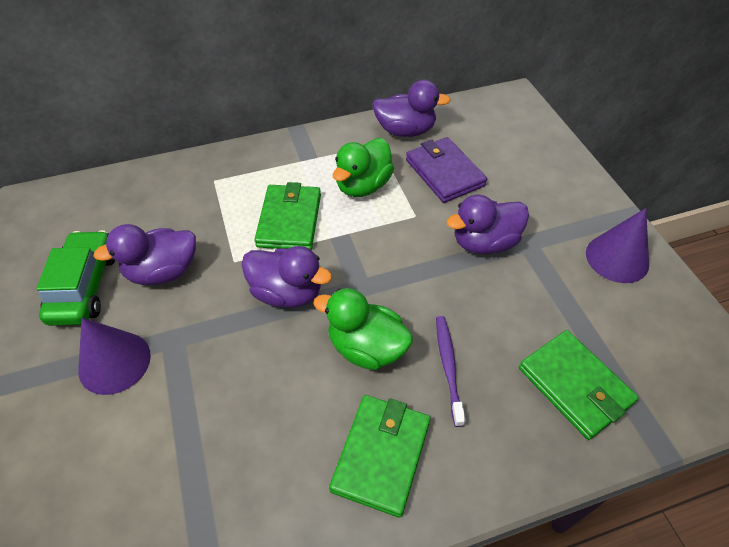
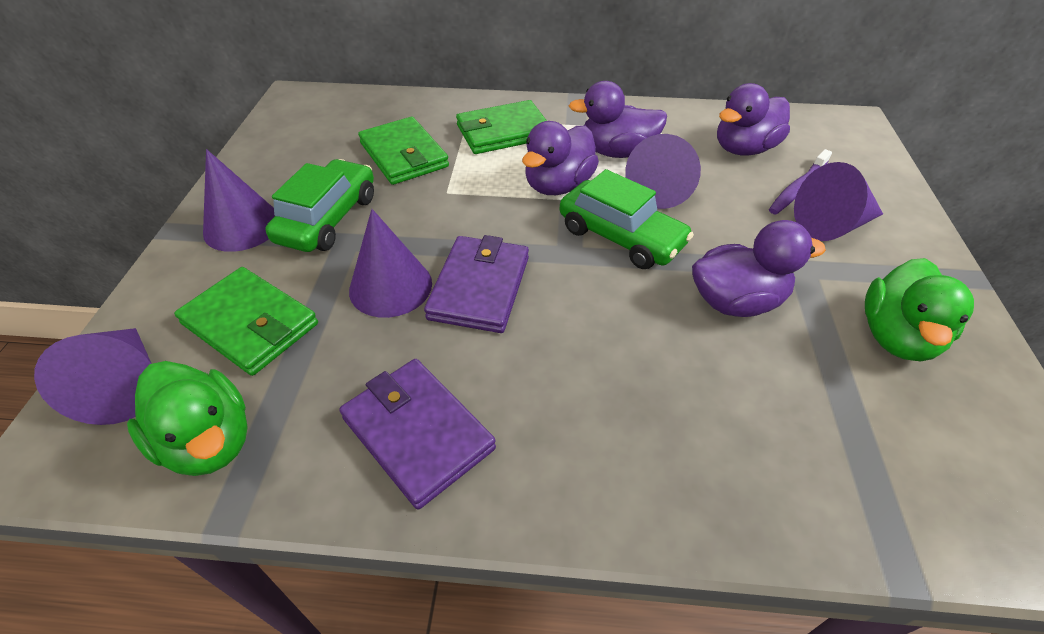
green car: [36,230,115,326] = 1 -> [266,159,374,252] [560,169,694,269] = 2
purple cone: [78,318,151,395] [586,208,649,283] = 2 -> [34,328,152,425] [203,149,275,252] [349,209,432,318] [625,134,701,209] [794,162,883,241] = 5
purple wallet: [406,137,487,203] = 1 -> [339,359,496,509] [424,235,529,333] = 2

